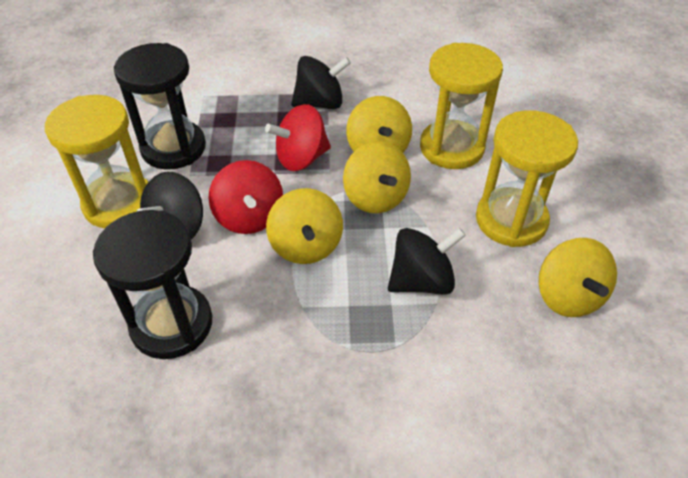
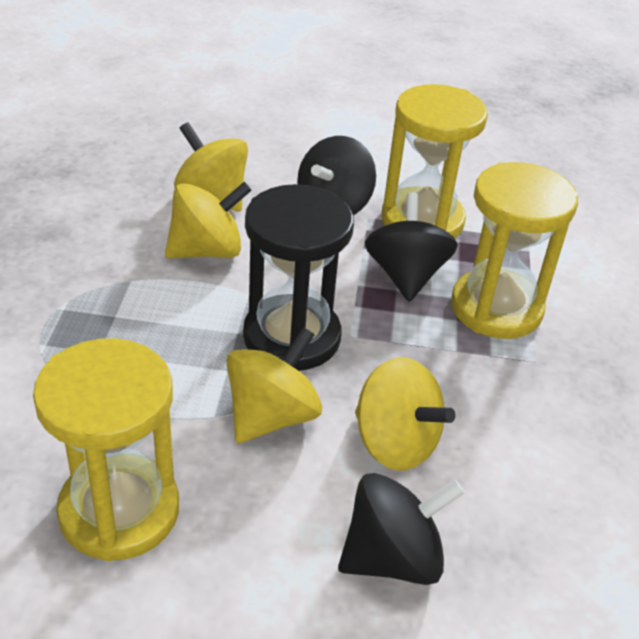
black hourglass: [93,210,212,359] [114,43,206,170] = 2 -> [243,184,354,371] = 1
red spinning top: [208,160,283,234] [265,104,331,171] = 2 -> none = 0

